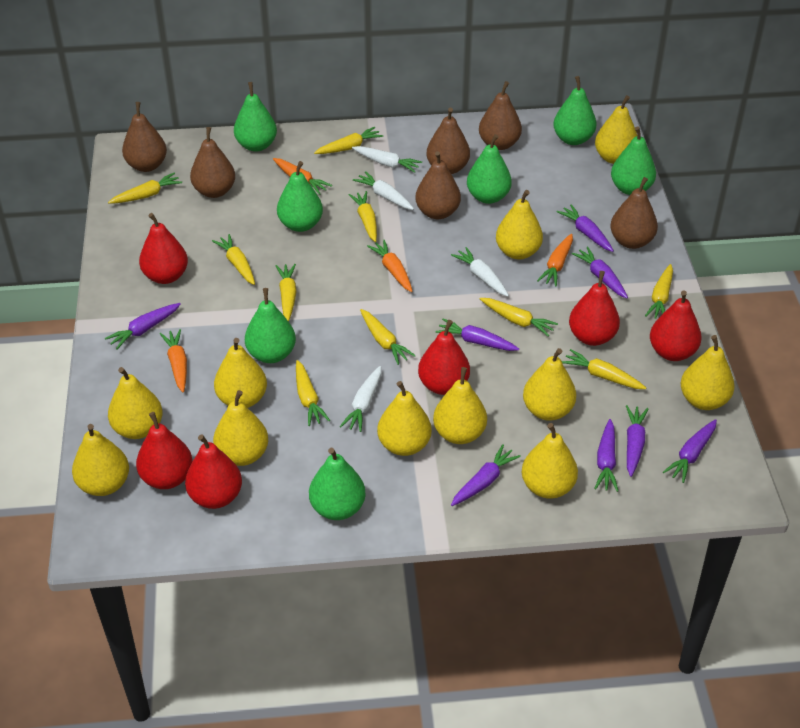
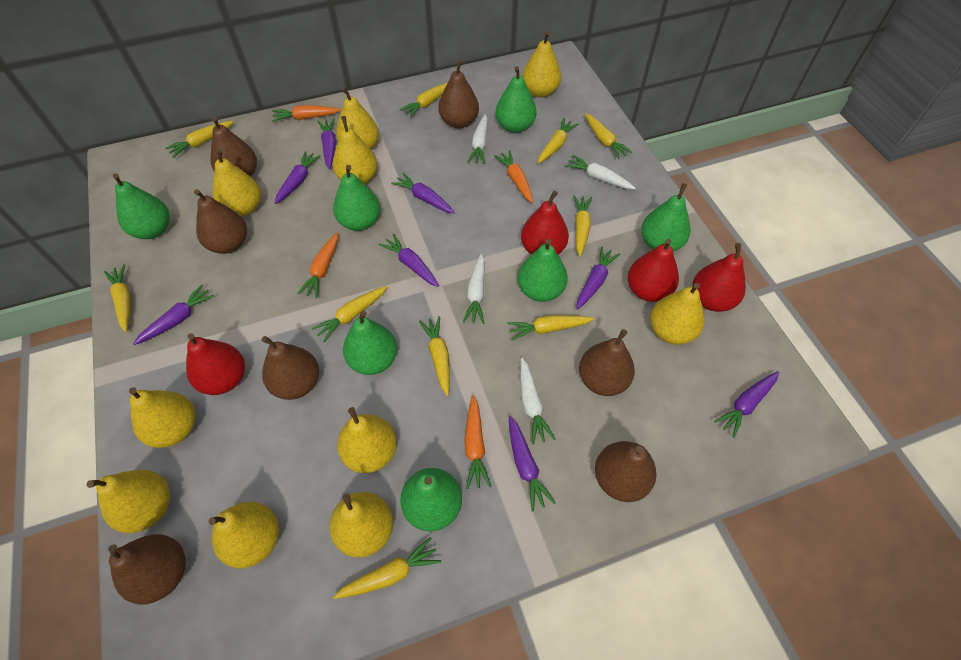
brown pear: [122,102,167,172] [190,127,235,198] [415,151,461,219] [426,108,470,174] [479,81,522,150] [610,177,658,249] = 6 -> [108,534,186,605] [194,189,247,254] [211,116,257,177] [262,336,319,400] [438,60,479,128] [579,329,635,396] [595,441,656,502] = 7
red pear: [136,412,193,489] [139,213,188,284] [185,434,242,509] [418,320,470,395] [569,271,620,346] [650,291,702,361] = 6 -> [186,333,245,395] [521,191,569,255] [628,238,679,302] [692,243,746,312] = 4
yellow pear: [72,424,129,496] [108,367,163,439] [213,390,268,466] [214,338,267,408] [377,381,432,456] [433,367,487,444] [496,190,543,259] [522,423,578,499] [523,348,576,421] [595,95,637,164] [681,335,735,410] = 11 -> [87,470,170,533] [129,387,196,448] [208,502,279,569] [213,149,261,216] [329,492,393,558] [333,116,377,184] [336,87,379,150] [337,407,397,473] [522,31,561,98] [650,283,704,345] = 10

